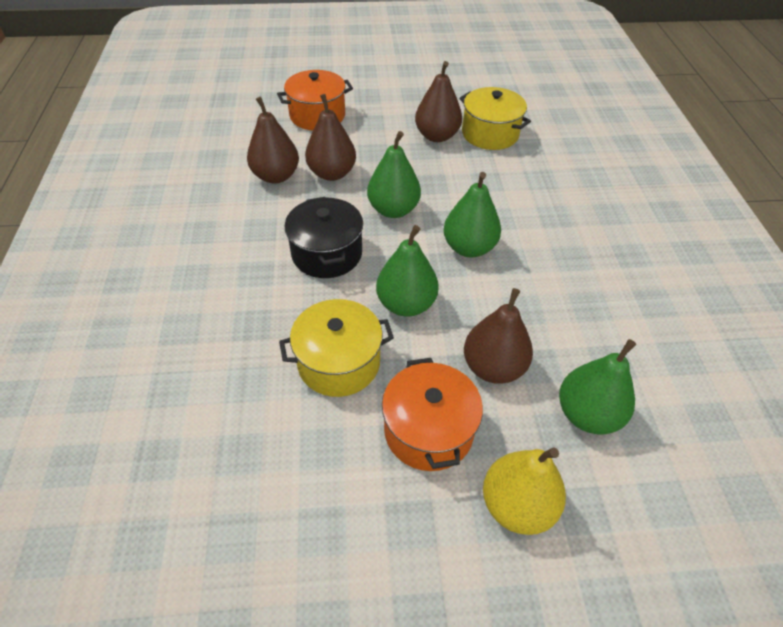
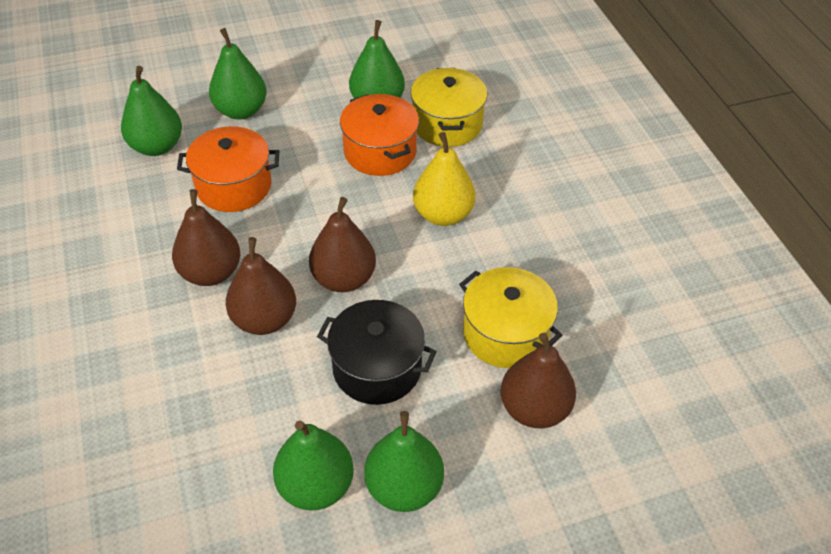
green pear: [367,131,421,218] [376,225,439,317] [444,172,501,258] [559,339,636,434] = 4 -> [121,66,182,156] [209,28,267,119] [273,420,354,510] [349,20,405,98] [364,411,444,512] = 5

